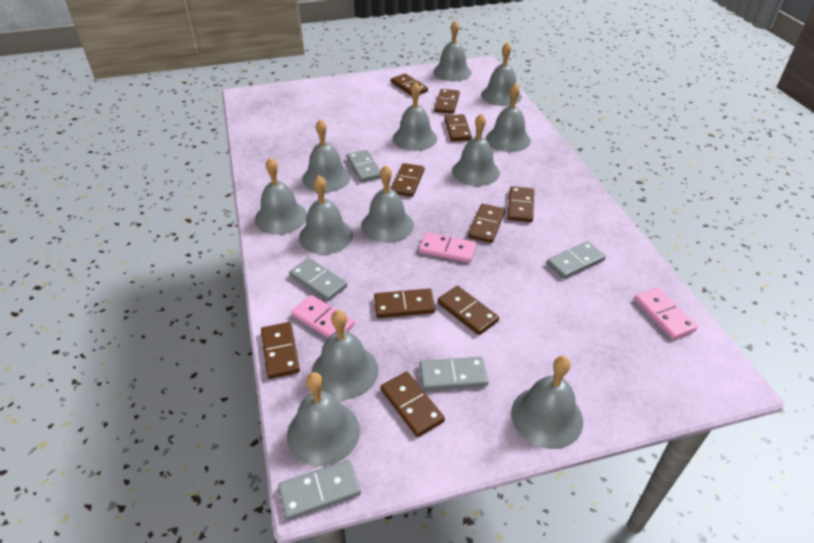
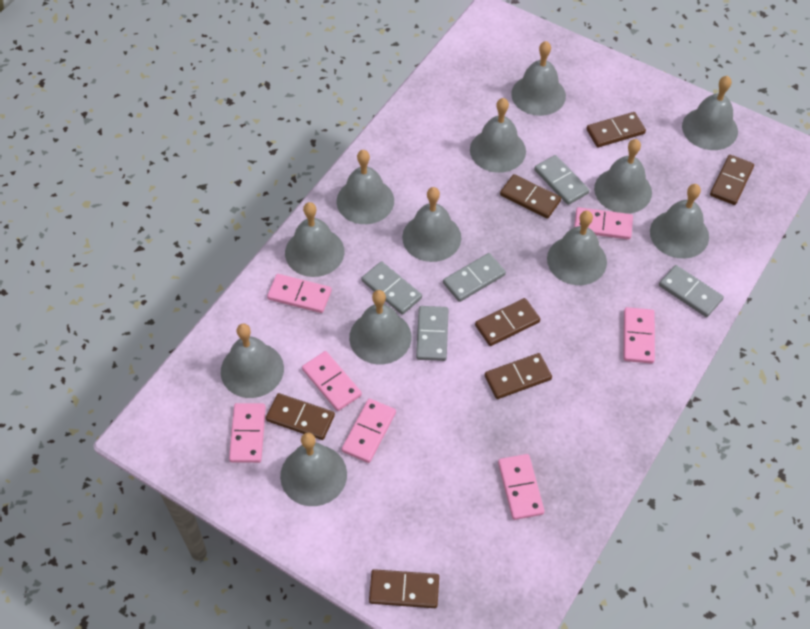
brown domino: [261,322,300,379] [374,289,435,318] [381,372,445,437] [391,73,428,96] [391,163,424,197] [434,89,460,114] [437,286,499,335] [444,114,472,141] [468,204,505,243] [507,186,534,222] = 10 -> [266,393,335,440] [369,569,439,608] [475,298,540,346] [485,353,552,399] [500,174,561,219] [586,112,646,148] [710,155,754,205] = 7
pink domino: [291,295,355,338] [419,232,477,263] [635,288,698,339] = 3 -> [229,403,266,463] [267,274,332,313] [302,351,362,411] [342,399,396,463] [498,454,544,520] [574,207,633,240] [624,307,655,364] = 7

